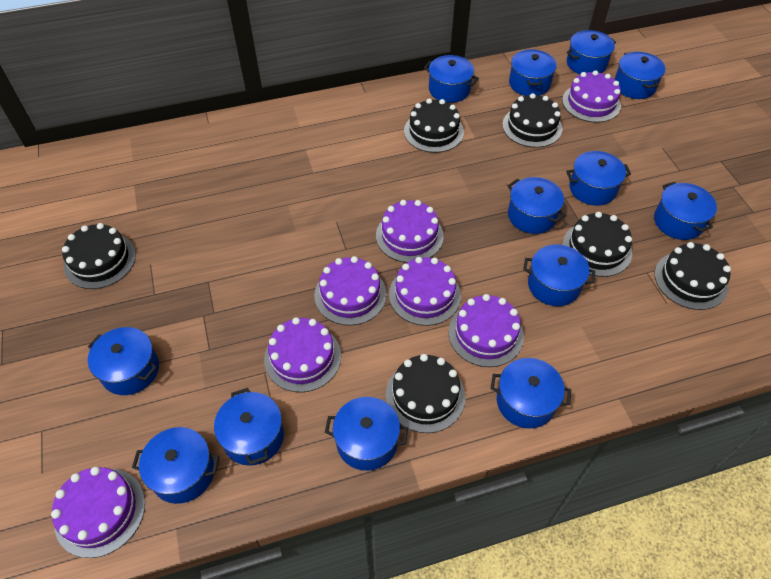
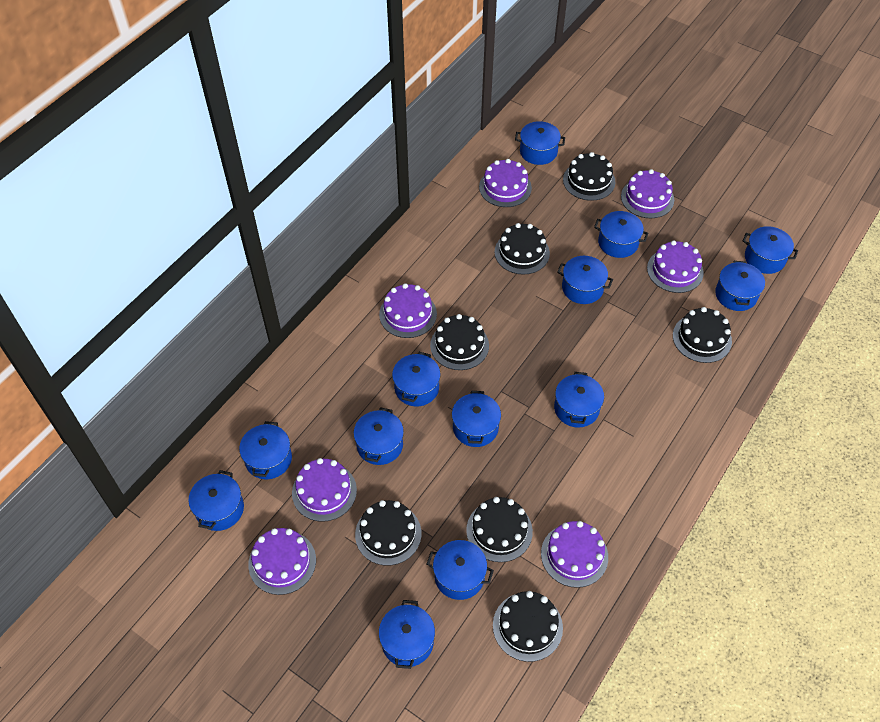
black cake: [62,223,136,289] [386,354,465,433] [404,98,464,153] [502,93,563,148] [562,212,632,277] [655,242,731,310] = 6 -> [355,500,421,566] [430,314,489,370] [466,497,533,562] [493,591,563,662] [495,223,550,275] [563,152,616,201] [673,307,732,363] = 7

